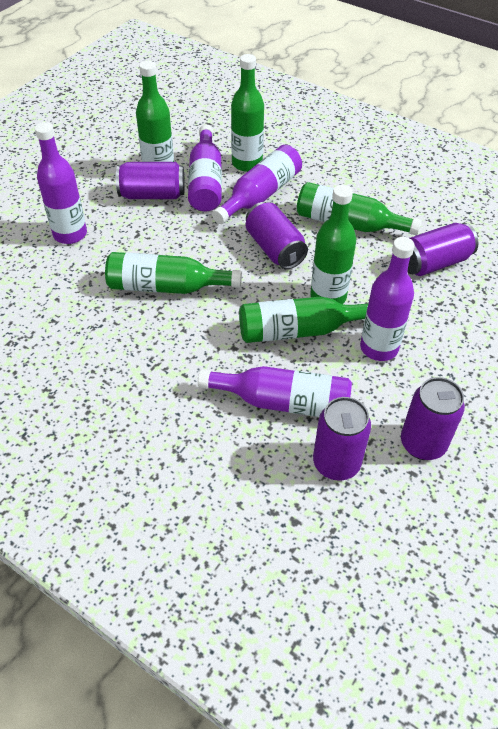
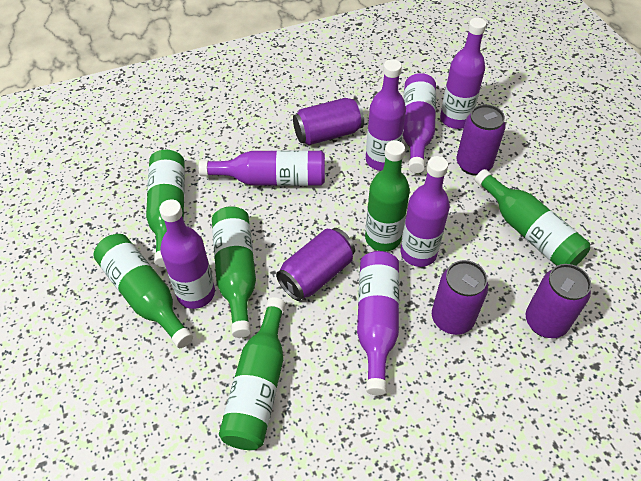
purple bottle: [35,122,87,244] [188,125,222,211] [198,366,352,417] [212,145,302,224] [360,237,415,361] = 5 -> [159,199,215,309] [198,150,325,186] [357,251,399,395] [366,59,406,171] [400,156,450,267] [403,73,436,173] [440,18,486,129] = 7

